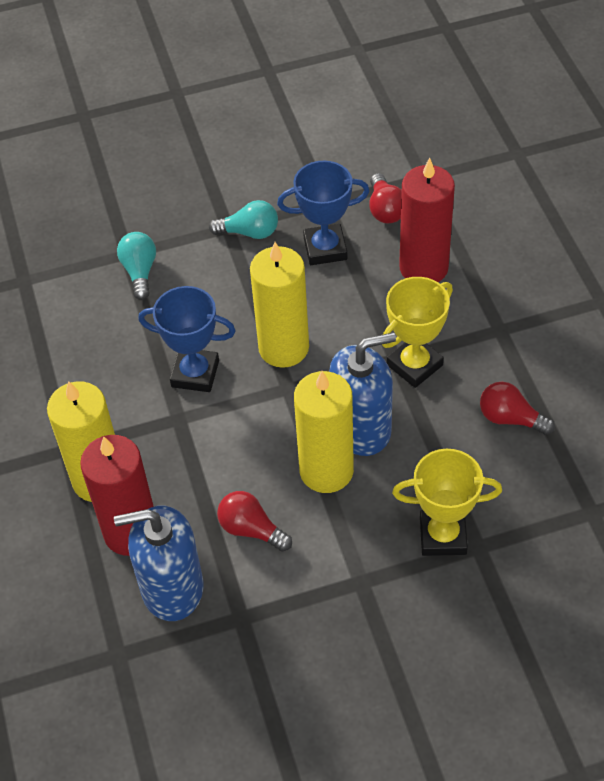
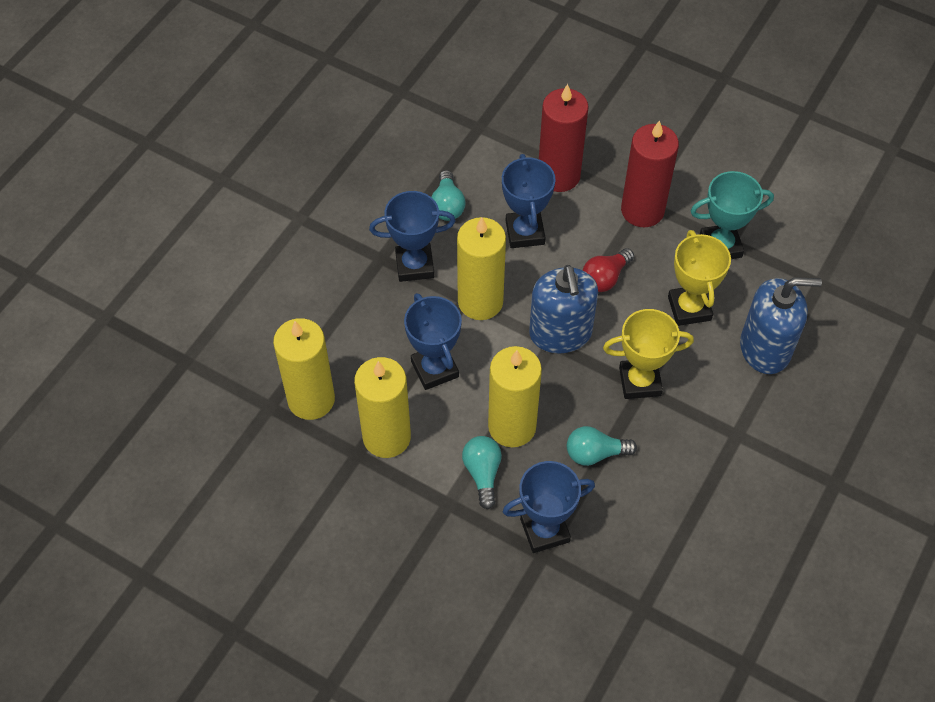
blue trophy: [138,286,236,392] [277,160,369,265] = 2 -> [369,191,455,282] [404,293,462,390] [502,154,555,248] [503,461,595,553] = 4
red light bulb: [217,491,292,552] [369,173,402,223] [480,382,555,435] = 3 -> [583,248,634,292] = 1
turquoise light bulb: [117,232,156,300] [209,200,278,239] = 2 -> [431,170,465,221] [462,436,502,509] [567,426,637,466] = 3
turquoise trophy: none = 0 -> [691,171,774,259] = 1
yellow candle: [47,381,115,502] [250,242,309,368] [294,371,354,493] = 3 -> [273,318,335,420] [354,357,411,458] [457,217,506,320] [488,346,542,447] = 4

